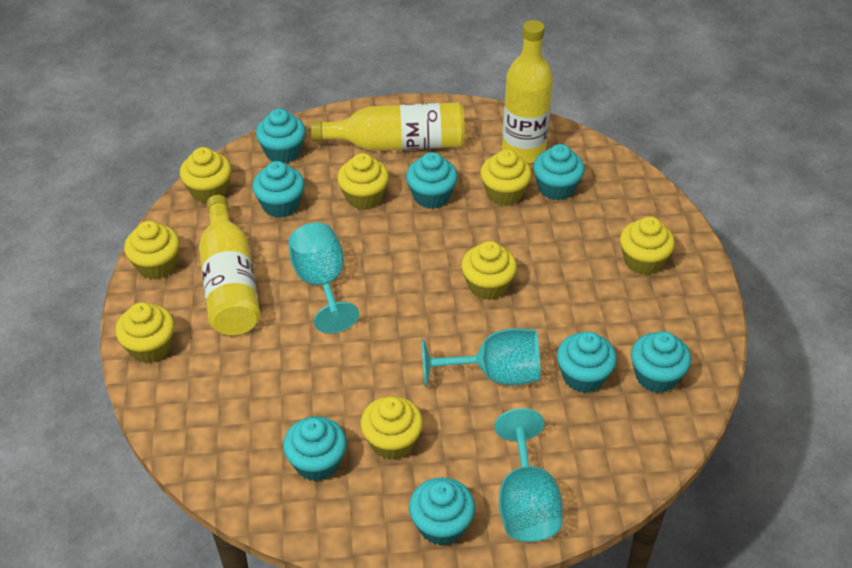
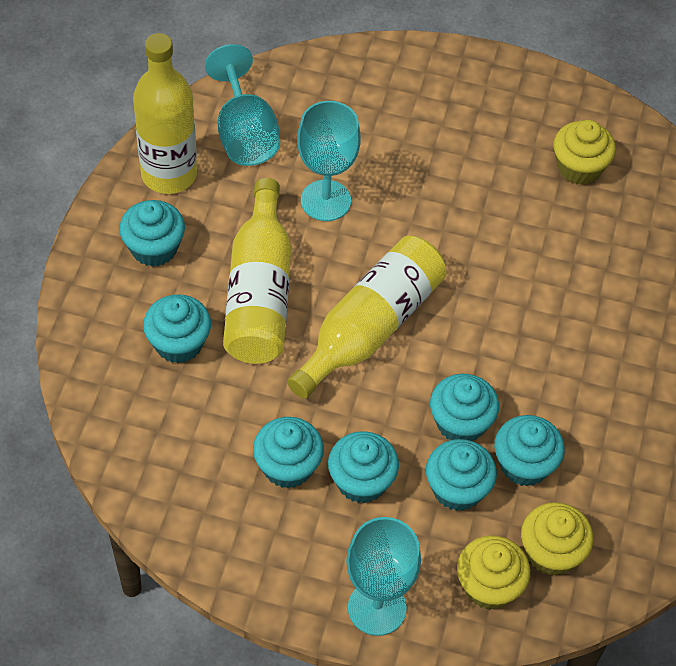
turquoise cupcake: [252,161,305,218] [256,109,306,163] [283,416,347,481] [406,152,458,209] [409,477,475,546] [533,144,585,200] [557,331,617,393] [631,331,691,393] = 8 -> [119,200,185,267] [143,294,211,363] [253,417,324,489] [328,431,399,503] [426,439,497,511] [430,374,499,441] [494,415,565,486] = 7
yellow cupcake: [115,302,175,363] [124,221,180,279] [180,147,231,204] [337,153,389,210] [361,396,423,460] [461,241,517,300] [480,149,532,206] [620,217,675,275] = 8 -> [457,535,530,610] [521,502,593,576] [554,120,616,185] = 3

